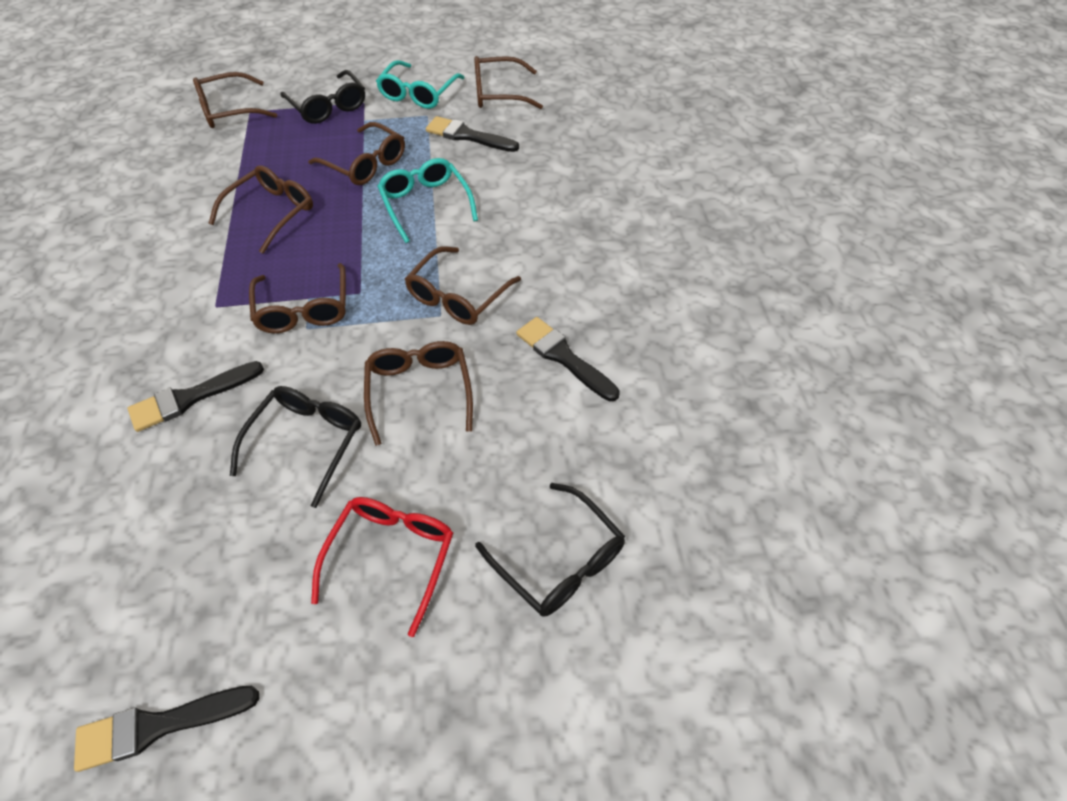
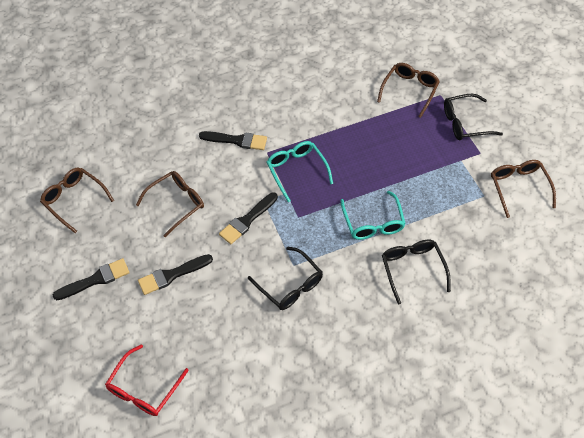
brown glasses: [193,72,277,128] [208,165,313,254] [249,263,346,333] [308,122,405,185] [364,341,473,446] [405,246,521,325] [474,56,543,109] = 7 -> [40,168,114,233] [136,171,204,237] [377,63,440,118] [491,160,556,218] = 4

